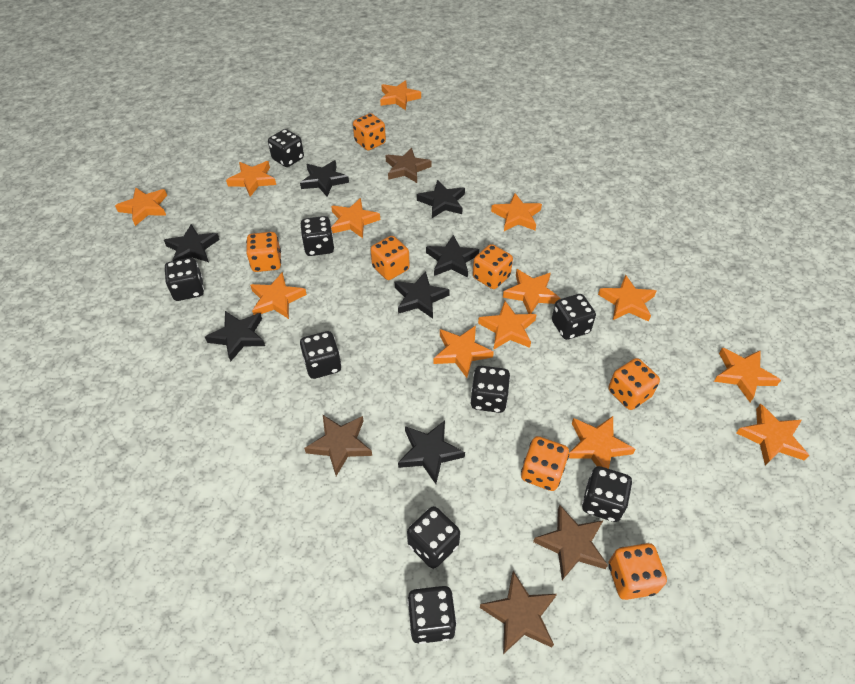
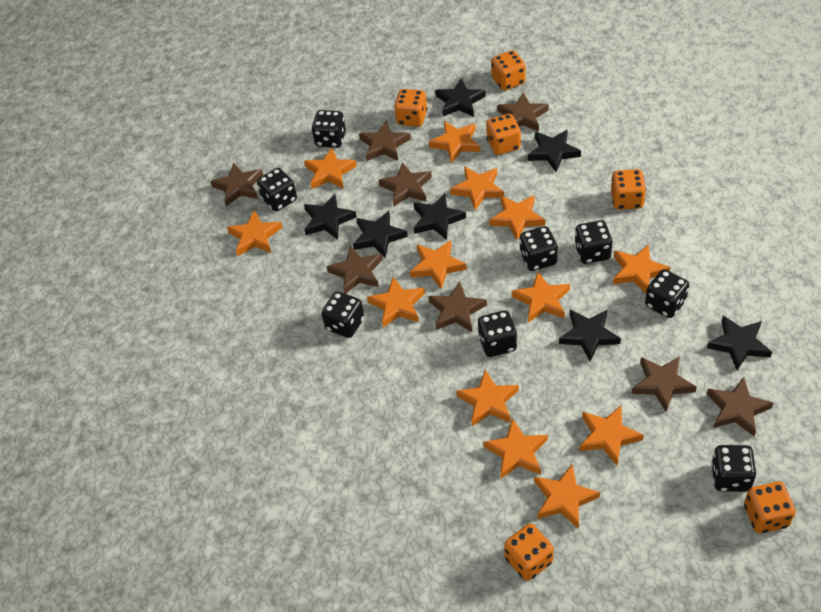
black dice: [165,258,204,301] [268,129,304,167] [300,216,334,256] [300,331,342,379] [407,506,460,569] [407,586,457,644] [470,366,510,413] [552,294,596,340] [582,466,632,522] = 9 -> [257,168,297,211] [312,110,346,148] [322,291,364,338] [478,310,517,357] [519,226,558,271] [574,220,613,264] [645,269,689,318] [711,445,757,492] = 8
brown star: [304,415,372,476] [385,148,432,183] [480,571,557,654] [533,505,608,580] = 4 -> [210,162,263,206] [326,245,383,294] [359,121,411,161] [379,162,432,207] [428,282,487,332] [497,93,549,132] [632,356,697,412] [707,377,773,436] = 8
orange dice: [246,232,281,272] [353,113,386,150] [370,236,410,280] [473,244,513,289] [521,436,569,491] [608,358,660,410] [609,543,667,600] = 7 -> [394,89,427,127] [486,114,521,155] [491,50,526,91] [504,523,554,581] [611,169,646,210] [744,482,796,533] = 6

